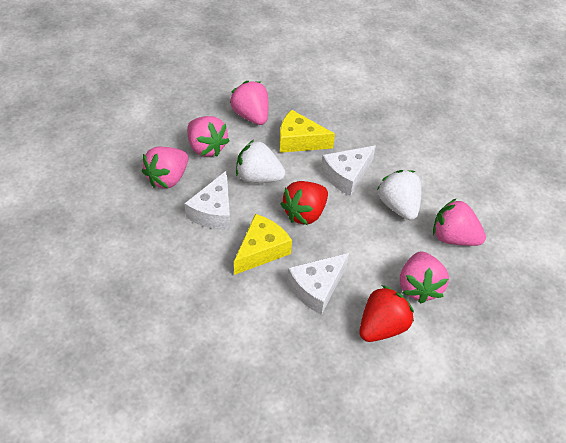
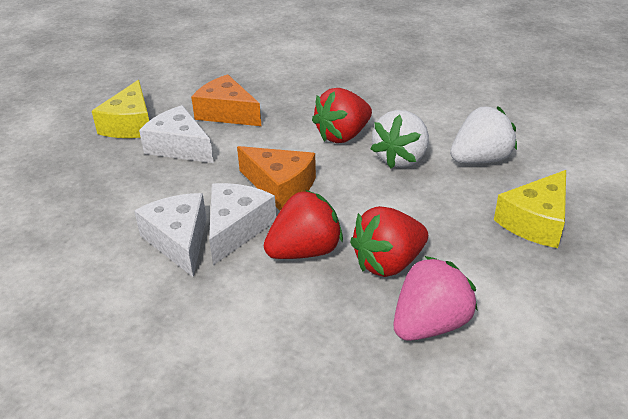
orange cheese: none = 0 -> [191,74,261,126] [237,146,316,210] = 2
pink strawberry: [142,147,188,189] [187,116,229,156] [230,81,268,125] [400,251,449,304] [433,199,486,246] = 5 -> [394,256,478,341] = 1
red strawberry: [281,181,328,225] [359,285,414,342] = 2 -> [263,190,343,259] [312,88,372,143] [350,206,428,277] = 3

